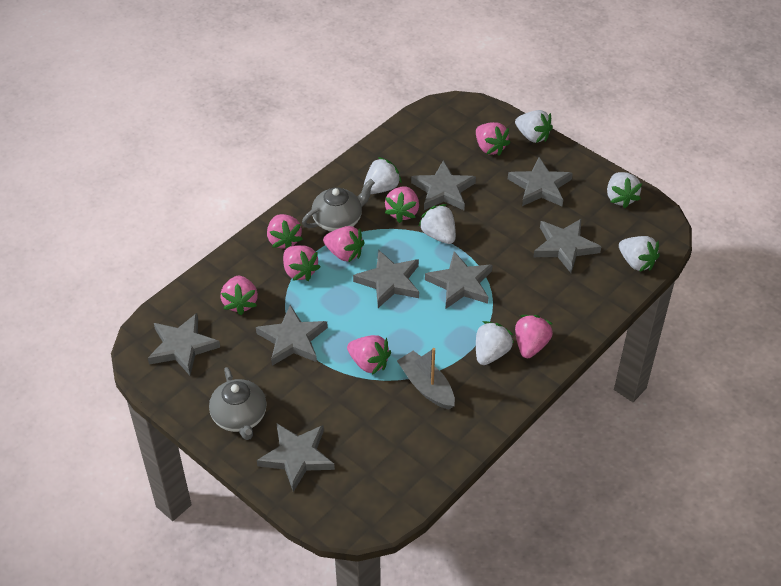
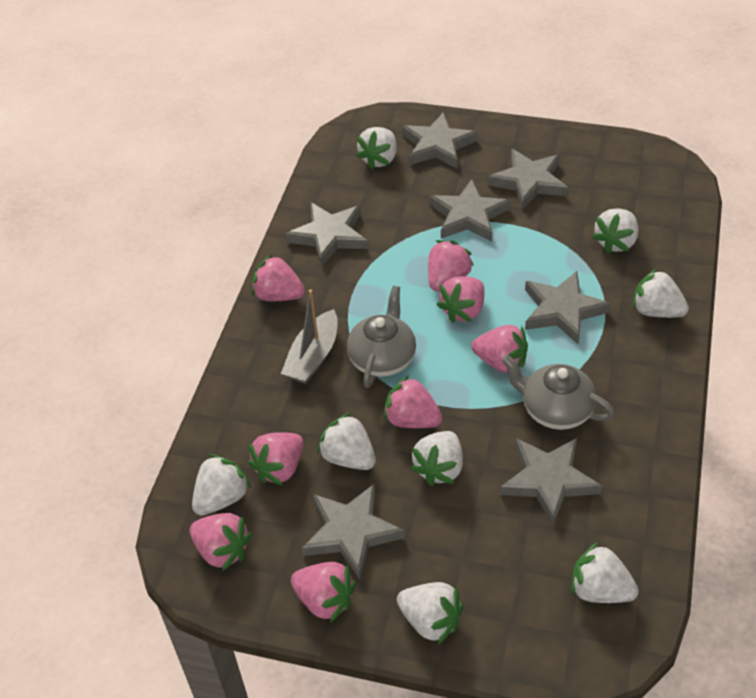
grey star: [148,313,220,375] [256,305,328,366] [257,423,335,492] [353,250,419,308] [411,161,476,210] [425,251,493,309] [508,157,573,206] [533,219,601,273] = 8 -> [286,202,368,267] [302,484,405,579] [402,112,478,169] [429,179,511,241] [488,149,568,210] [500,438,602,526] [525,271,611,344] = 7
white strawberry: [364,157,402,194] [418,204,456,244] [476,321,514,365] [515,110,553,143] [607,172,642,208] [619,236,660,272] = 6 -> [192,454,251,516] [317,413,376,470] [356,127,397,170] [397,582,464,644] [410,431,463,486] [571,542,639,603] [592,208,638,254] [633,268,689,318] = 8

